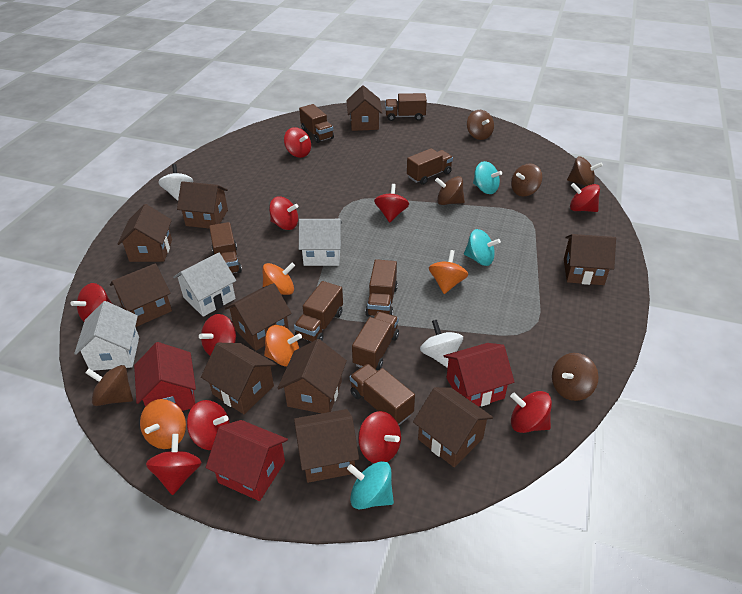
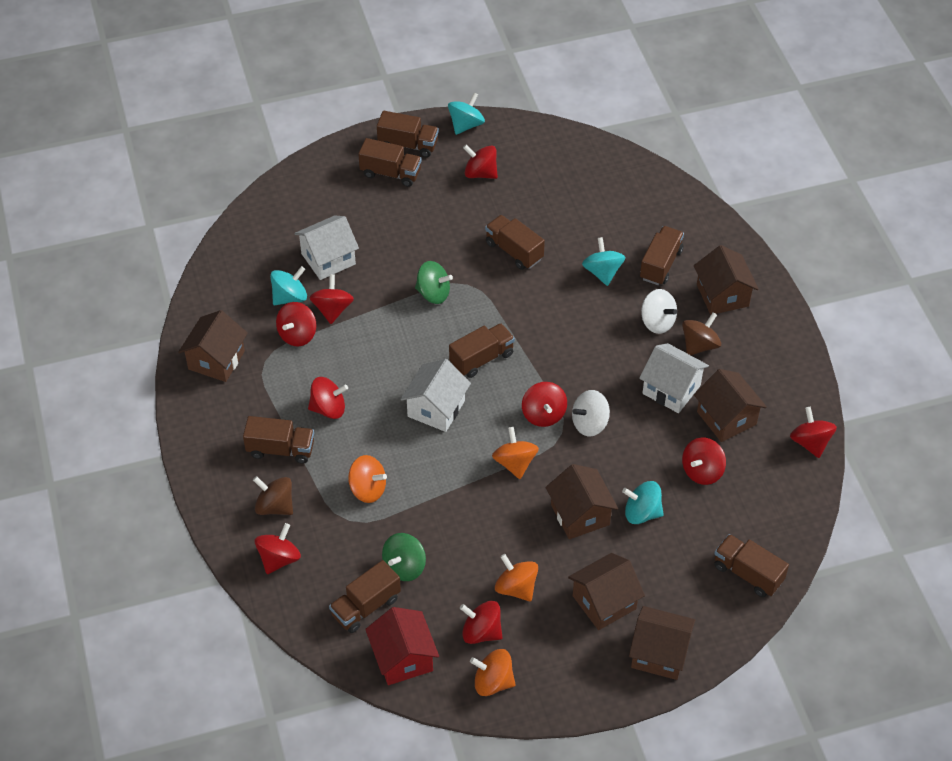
brown house: [110,263,172,327] [118,204,172,262] [177,181,228,228] [201,343,277,414] [225,283,292,351] [278,339,347,413] [294,409,359,483] [346,85,382,131] [413,387,493,467] [564,234,616,285] = 10 -> [178,310,248,382] [546,464,618,539] [568,553,645,630] [629,606,695,680] [694,245,759,315] [694,369,767,442] = 6
brown spinning top: [85,365,133,406] [435,176,465,205] [467,110,494,140] [511,164,543,196] [552,353,598,401] [567,157,603,186] = 6 -> [253,476,293,515] [682,312,721,355] = 2
green spinning top: none = 0 -> [382,533,426,581] [415,261,453,304] = 2
red house: [134,342,196,411] [206,420,288,501] [444,343,514,407] = 3 -> [365,607,439,685] = 1
red spinning top: [70,283,112,322] [146,434,202,495] [187,400,230,450] [199,314,236,356] [269,196,298,230] [284,127,311,158] [358,411,401,463] [374,184,409,222] [510,391,552,433] [570,183,600,212] = 10 -> [255,523,301,574] [276,302,316,347] [308,377,348,419] [309,274,354,324] [460,601,503,644] [463,145,498,179] [522,382,567,427] [682,437,726,485] [790,407,837,458] = 9
turquoise spinning top: [347,461,394,509] [464,229,501,266] [473,161,502,194] = 3 -> [270,266,307,305] [448,92,485,135] [582,237,625,286] [622,481,664,524] = 4

